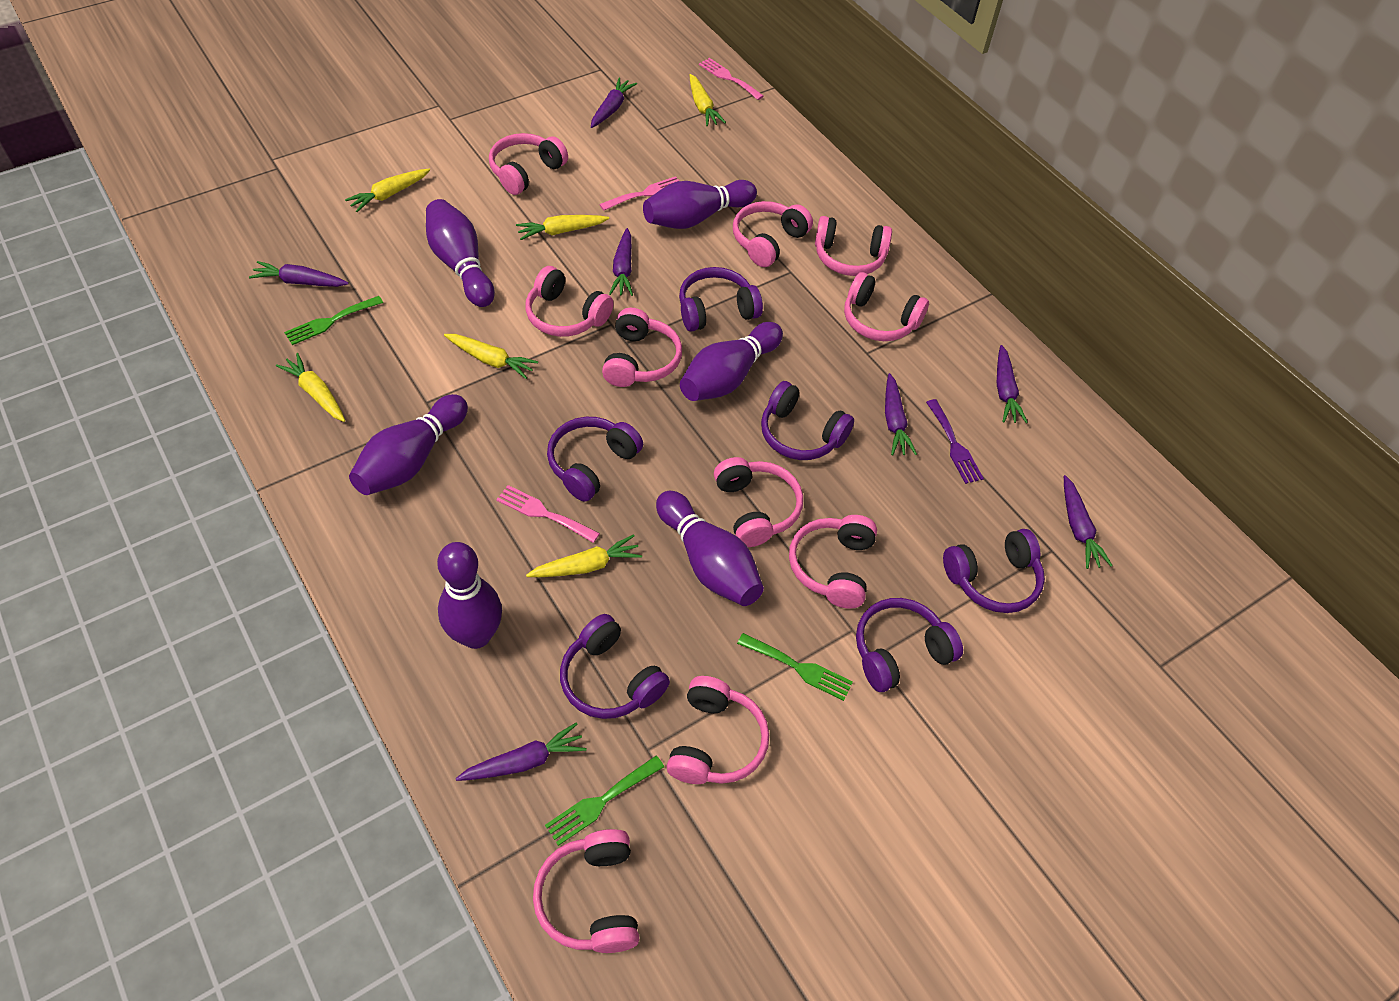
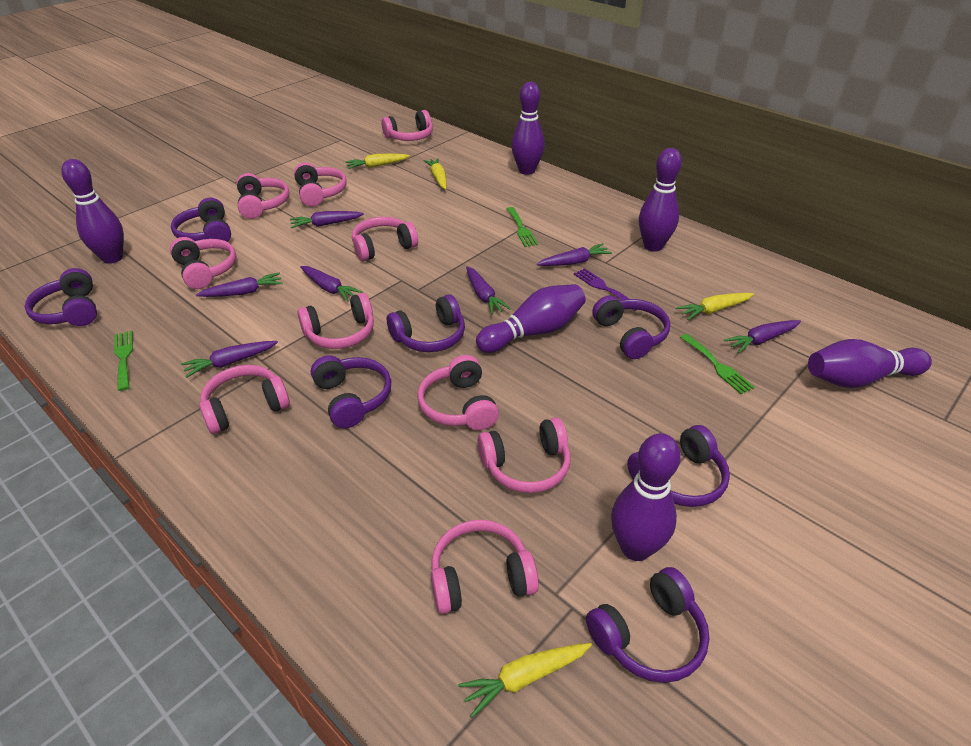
pink fork: [496,485,600,543] [599,176,679,211] [699,58,764,100] = 3 -> none = 0
purple headphones: [547,417,643,502] [560,614,670,719] [679,267,763,332] [761,381,854,460] [856,598,963,692] [943,529,1045,613] = 6 -> [24,268,97,326] [171,198,231,242] [311,355,391,428] [387,294,465,352] [586,567,709,683] [592,295,670,359] [627,425,730,507] = 7
yellow carrot: [276,353,345,422] [345,168,430,212] [444,334,538,379] [516,215,609,240] [526,534,642,577] [690,74,726,127] = 6 -> [345,154,410,169] [423,158,447,190] [458,643,592,718] [676,293,754,320] = 4

